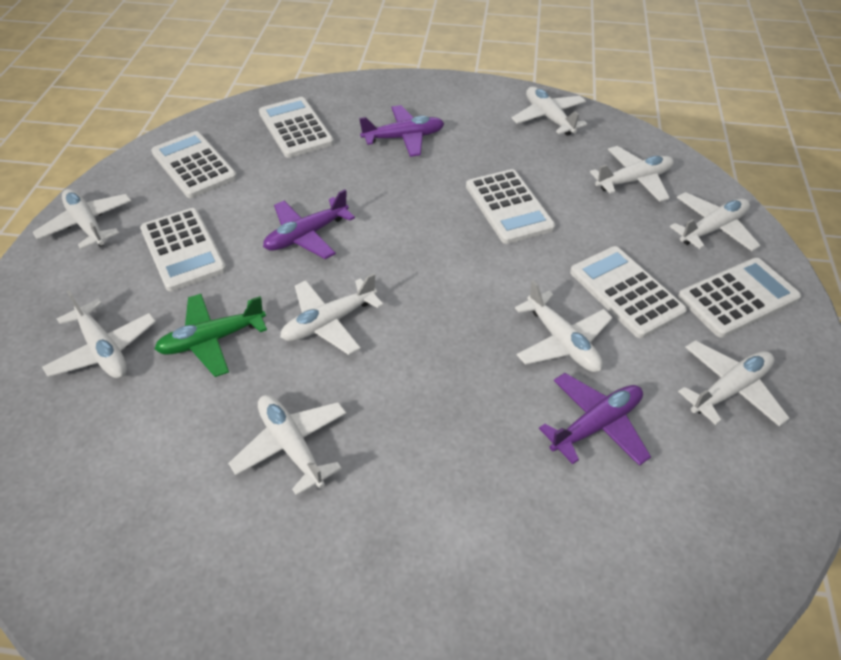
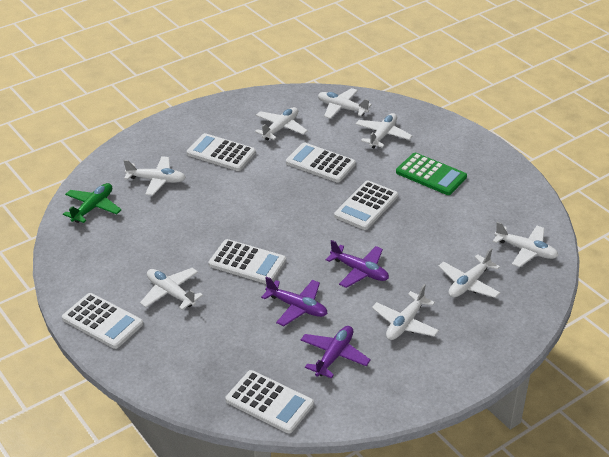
green calculator: none = 0 -> [396,153,467,195] = 1
white plane: [33,189,131,249] [42,290,156,378] [228,395,346,496] [280,273,384,355] [511,87,587,136] [515,280,613,372] [590,146,674,202] [670,192,761,251] [678,340,790,426] = 9 -> [124,156,186,196] [140,268,203,310] [255,107,308,140] [318,88,372,119] [356,113,412,148] [372,284,439,340] [438,248,500,298] [493,222,559,267] = 8

